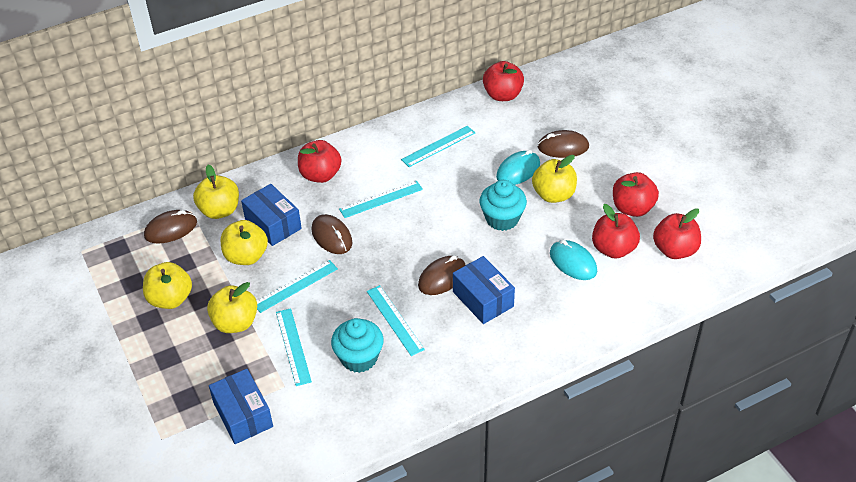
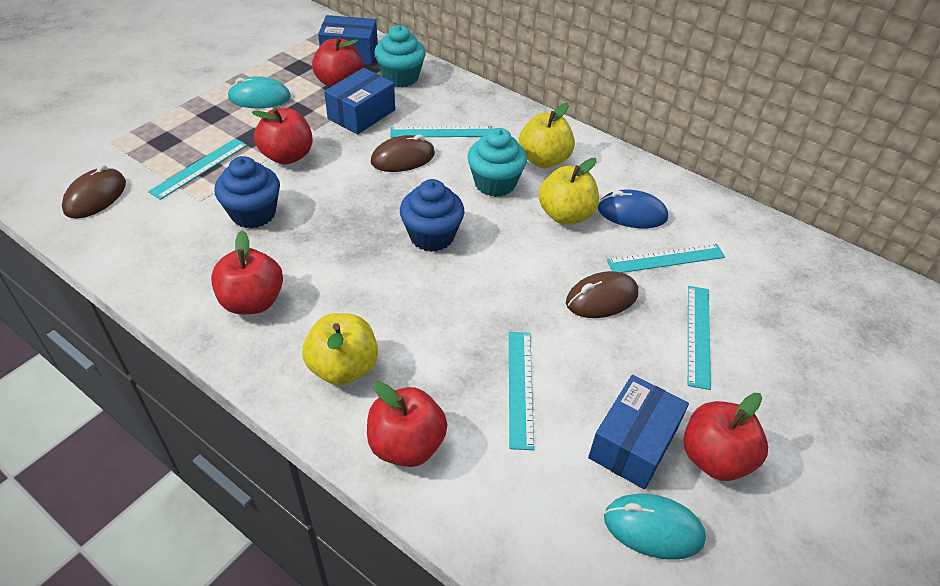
blue cupcake: none = 0 -> [214,156,280,229] [400,179,465,252] = 2
blue mouse: none = 0 -> [598,190,668,228] = 1
brown mouse: [144,210,197,244] [312,214,352,254] [418,256,465,295] [538,130,589,158] = 4 -> [62,165,126,219] [371,135,435,172] [566,271,638,318] = 3
yellow apple: [143,262,192,309] [193,165,239,219] [207,282,257,333] [221,220,268,265] [532,155,577,203] = 5 -> [302,313,378,385] [519,103,575,168] [538,158,599,225] = 3

